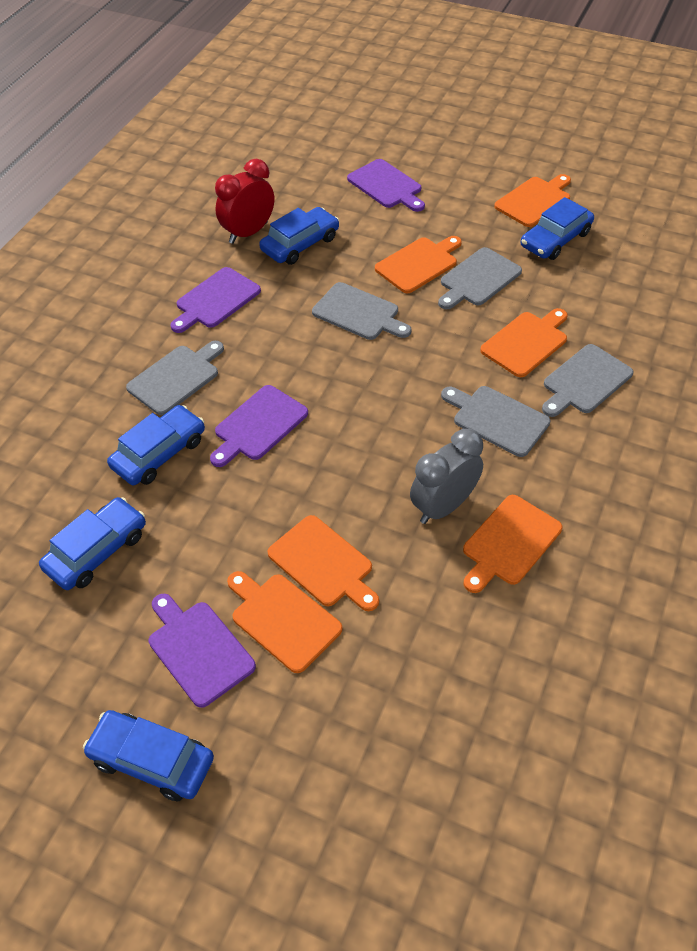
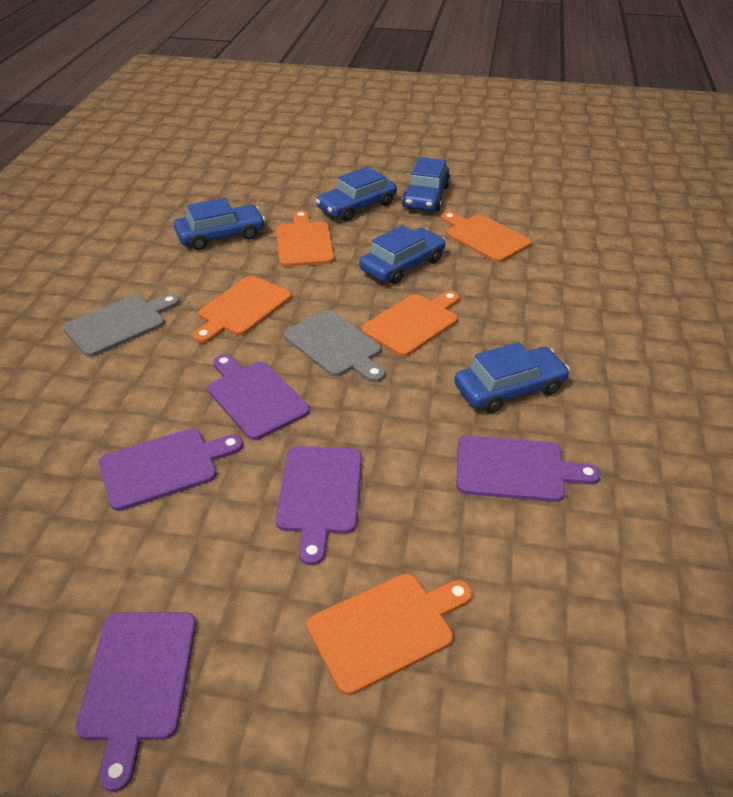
grey clock: [410,429,483,524] = 1 -> none = 0
grey cutting board: [126,341,224,415] [312,282,411,340] [438,247,522,309] [441,386,550,457] [542,344,633,417] = 5 -> [63,294,180,357] [284,310,385,382] = 2
orange cutting board: [227,571,343,673] [267,515,379,611] [375,236,462,293] [463,495,562,593] [480,308,568,377] [494,174,571,227] = 6 -> [193,276,292,343] [276,210,334,267] [307,573,472,695] [361,291,459,357] [441,212,532,262] = 5
purple cutting board: [149,594,256,708] [170,267,261,333] [210,385,308,467] [347,159,425,212] = 4 -> [76,612,196,792] [99,428,243,511] [208,354,310,440] [276,446,362,565] [456,435,601,502] = 5
red clock: [215,159,274,244] = 1 -> none = 0

